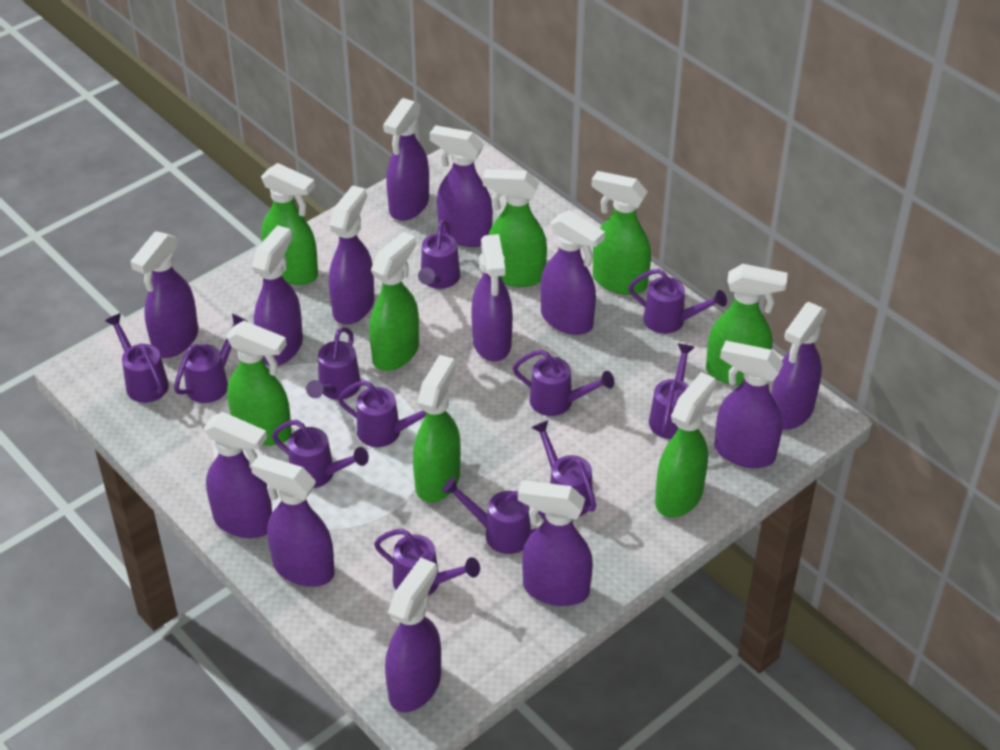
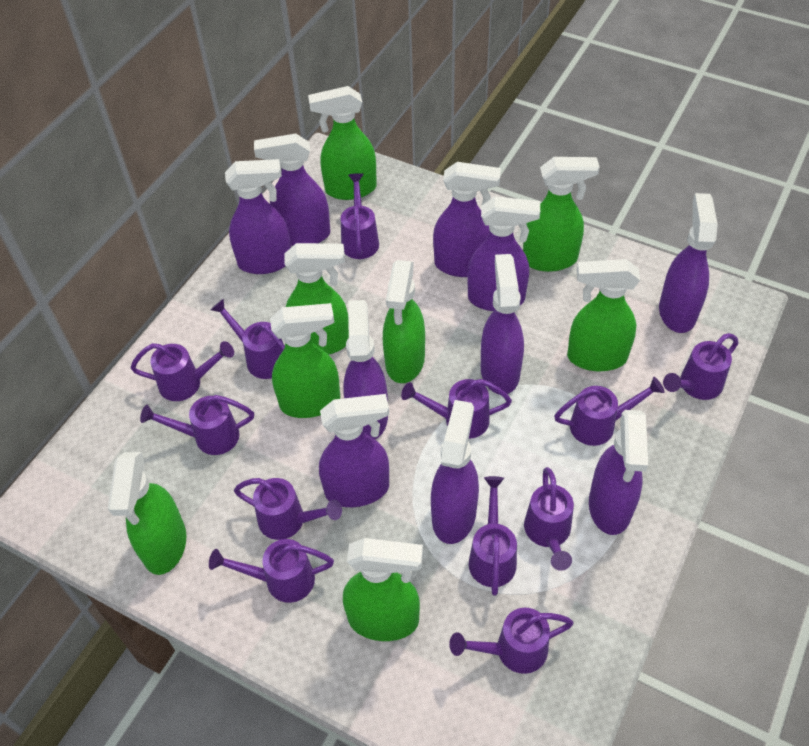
purple spray bottle: [130,231,198,358] [204,412,272,538] [251,225,303,366] [251,454,335,587] [329,185,374,324] [383,98,429,221] [385,557,441,712] [430,125,493,247] [471,234,513,362] [518,480,593,606] [540,210,605,335] [714,341,783,468] [771,302,827,430] = 13 -> [225,159,291,274] [254,134,330,246] [319,394,389,507] [343,300,388,439] [431,400,479,544] [433,162,501,277] [467,196,540,311] [481,254,524,394] [589,410,648,535] [659,193,718,333] = 10

